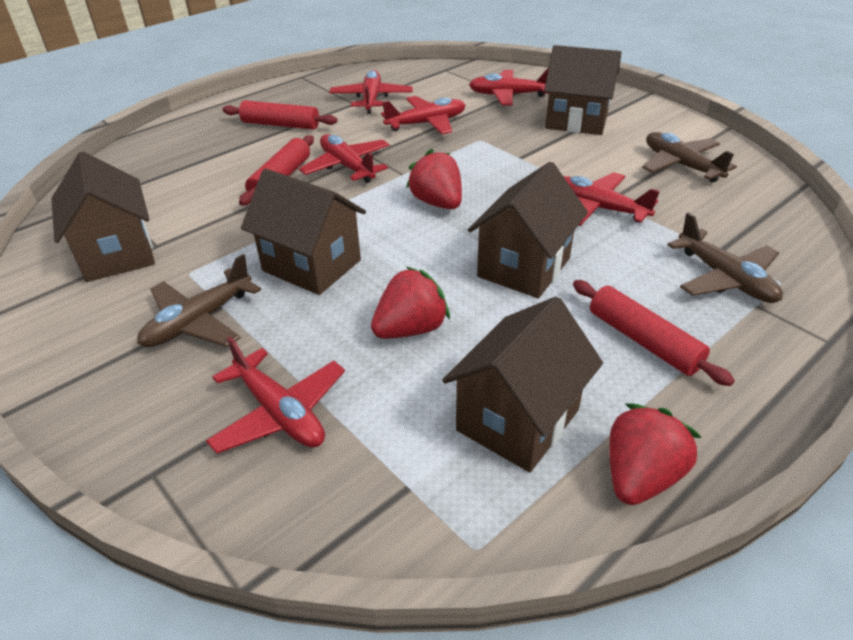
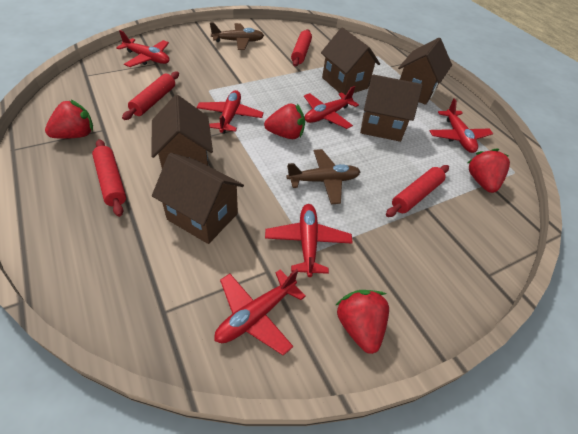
brown plane: [137,254,261,347] [642,132,737,183] [667,212,783,303] = 3 -> [210,23,264,50] [286,149,360,204] = 2
red rolling pin: [223,100,338,130] [239,135,314,206] [573,280,735,386] = 3 -> [92,139,126,217] [122,72,179,120] [291,29,312,67] [386,165,449,217] = 4
red strawberry: [371,267,450,339] [406,149,462,209] [609,403,702,505] = 3 -> [45,100,93,139] [264,103,305,139] [336,290,389,354] [468,149,510,193] = 4

